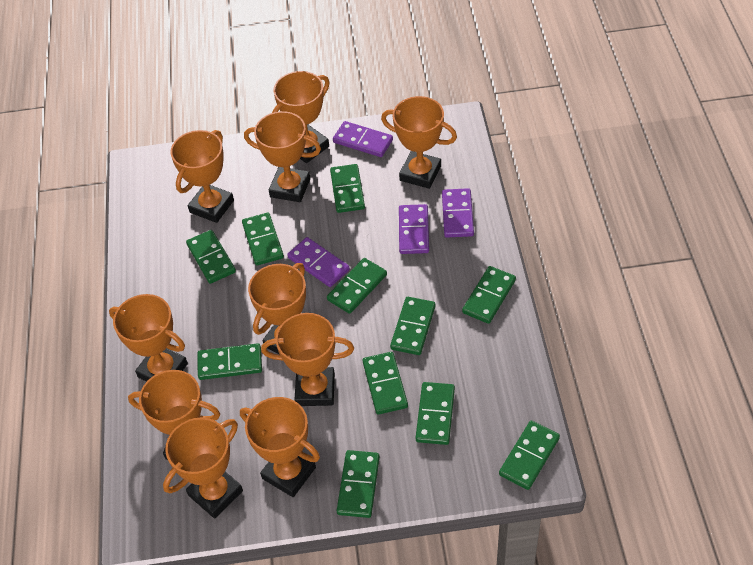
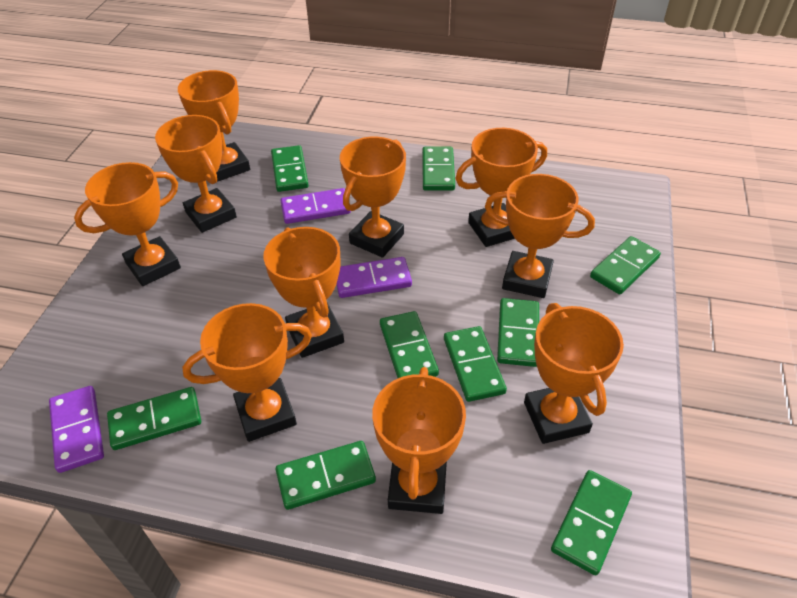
green domino: [186,230,236,284] [197,343,262,380] [242,213,284,265] [327,258,387,314] [330,164,365,213] [337,450,380,518] [362,352,408,415] [390,297,435,355] [416,382,455,445] [462,266,516,324] [499,421,560,490] = 11 -> [107,387,201,450] [271,145,309,192] [275,441,376,510] [380,311,439,378] [422,147,455,191] [444,326,507,402] [497,298,539,367] [551,470,632,576] [590,236,661,294] = 9
purple domino: [287,237,350,287] [333,121,393,157] [399,204,429,254] [442,188,474,238] = 4 -> [49,386,104,473] [280,188,351,224] [337,257,412,298] = 3

